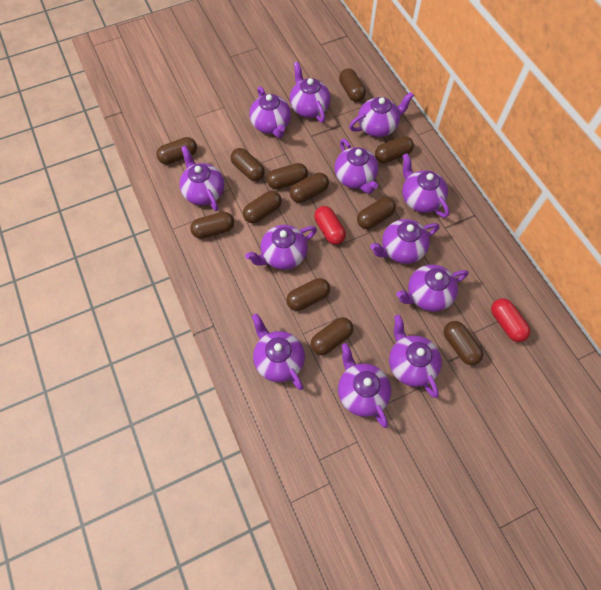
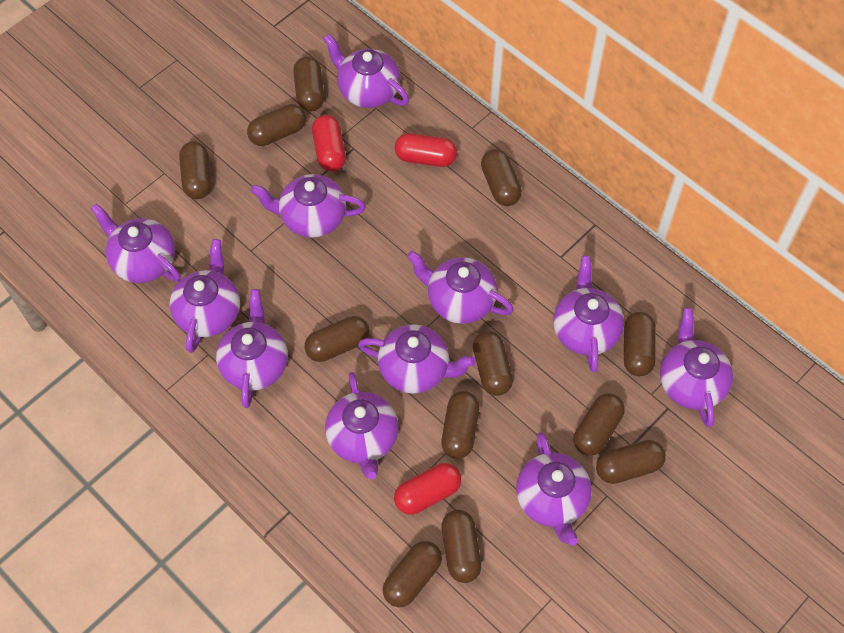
purple teapot: [179,145,225,211] [245,225,317,270] [250,86,291,138] [252,313,305,390] [290,62,331,123] [334,139,378,194] [338,343,391,428] [349,92,414,137] [370,219,439,264] [389,315,442,398] [396,264,468,312] [402,153,449,218] = 12 -> [90,203,181,283] [170,239,240,353] [216,289,288,408] [251,174,366,237] [323,34,409,108] [325,372,399,480] [358,324,476,394] [407,251,514,324] [516,432,592,546] [553,256,624,372] [660,307,733,427] = 11
red capsule: [314,206,346,245] [491,298,531,342] = 2 -> [312,115,346,172] [394,463,461,515] [395,133,457,167] = 3

